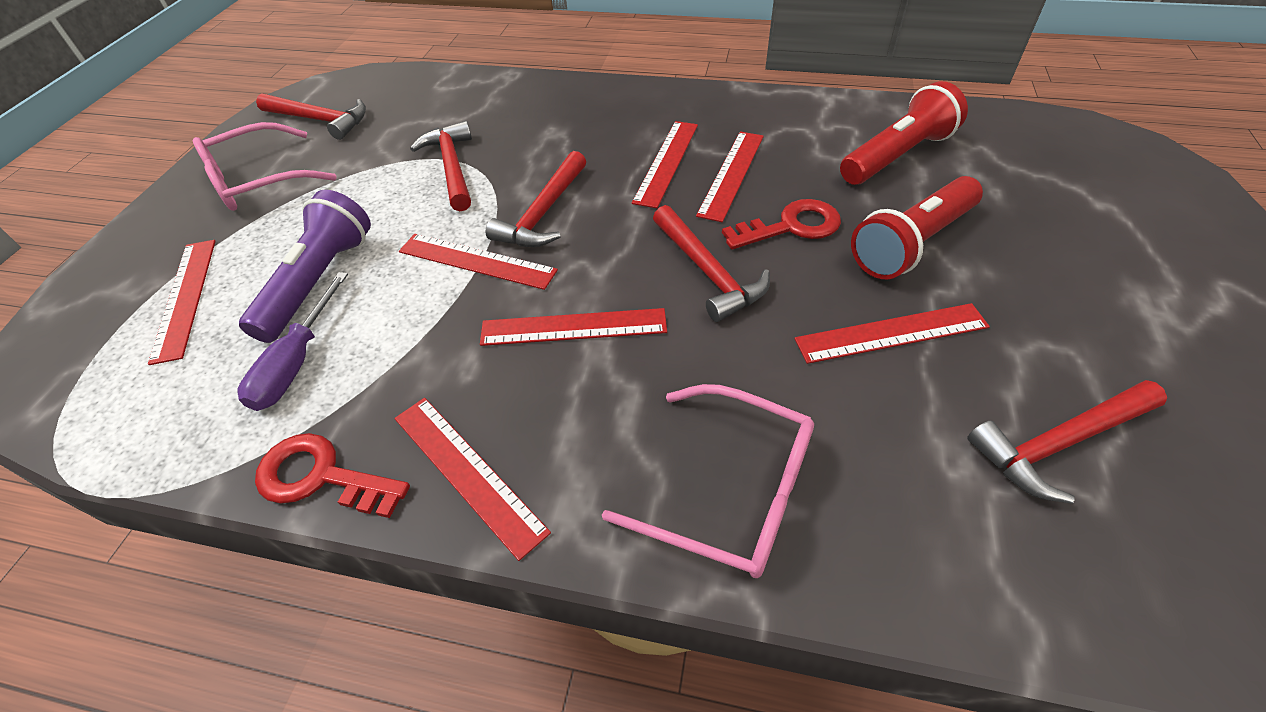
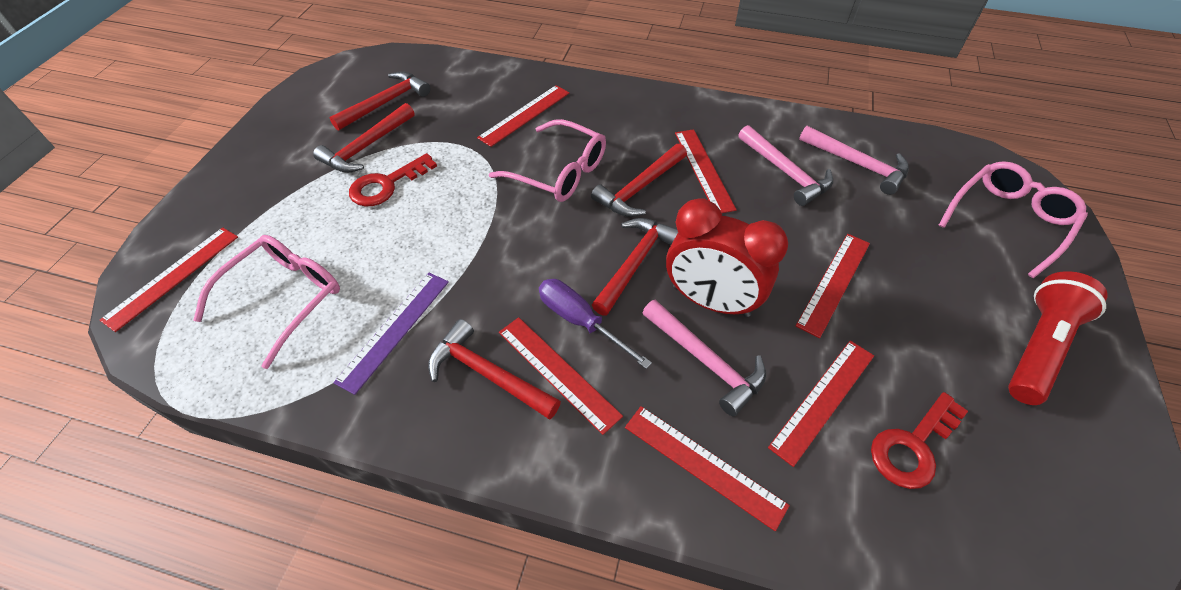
pink glasses: [193,122,336,211] [602,384,814,578] = 2 -> [193,235,340,369] [489,119,606,202] [939,161,1088,278] = 3
pink hammer: none = 0 -> [642,300,766,417] [739,125,834,206] [799,126,909,195] = 3
purple flashlight: [239,190,371,343] = 1 -> none = 0
purple ruler: none = 0 -> [333,273,449,395] = 1
red clock: none = 0 -> [666,198,788,317] = 1
red flashlight: [840,81,968,185] [851,176,983,279] = 2 -> [1008,271,1108,405] = 1

